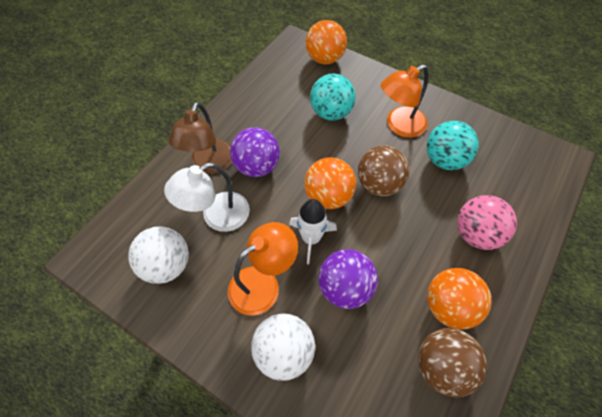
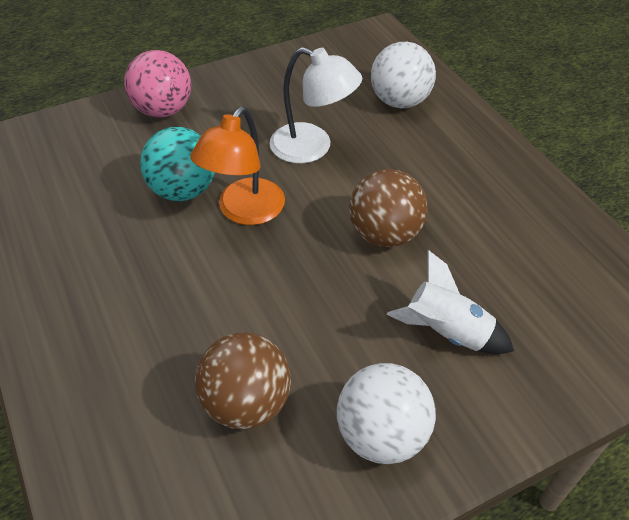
brown lamp: [168,102,232,174] = 1 -> none = 0
orange ball: [304,157,356,209] [305,20,347,65] [427,268,492,330] = 3 -> none = 0
orange lamp: [228,222,298,315] [381,65,429,138] = 2 -> [190,107,285,225] = 1
purple ball: [230,127,280,177] [319,249,378,309] = 2 -> none = 0
turquoise ball: [310,74,356,120] [427,121,479,170] = 2 -> [140,127,215,201] = 1

